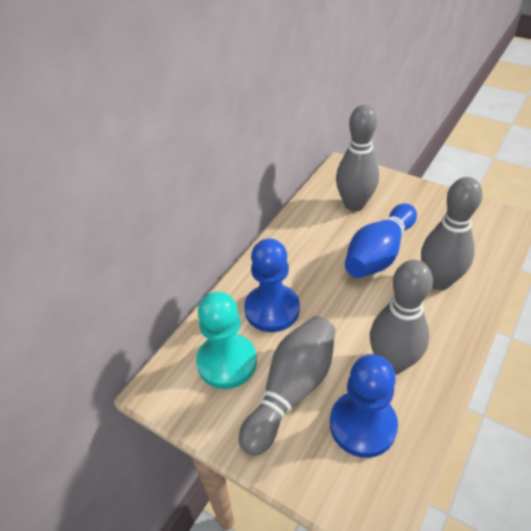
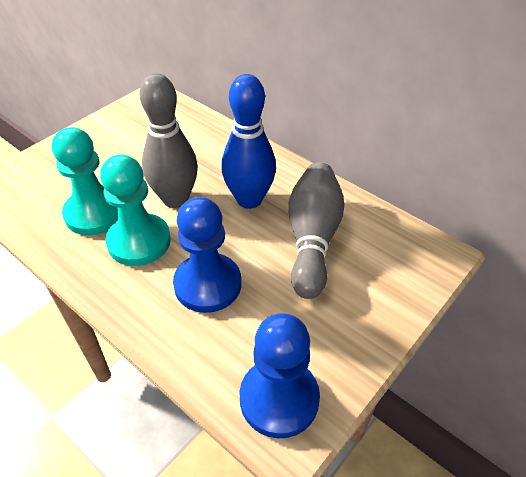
grey bowling pin: [239,316,336,456] [336,105,379,211] [370,260,433,374] [421,177,483,290] = 4 -> [139,73,198,208] [288,162,345,299] = 2
turquoise pawn: [196,292,257,389] = 1 -> [52,127,118,235] [100,155,171,266] = 2

